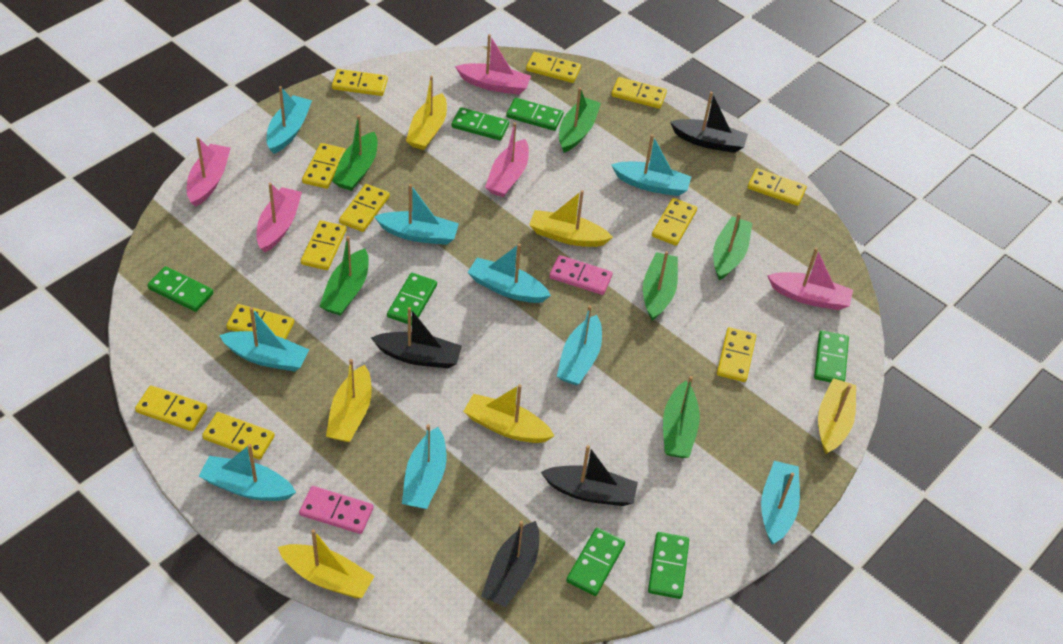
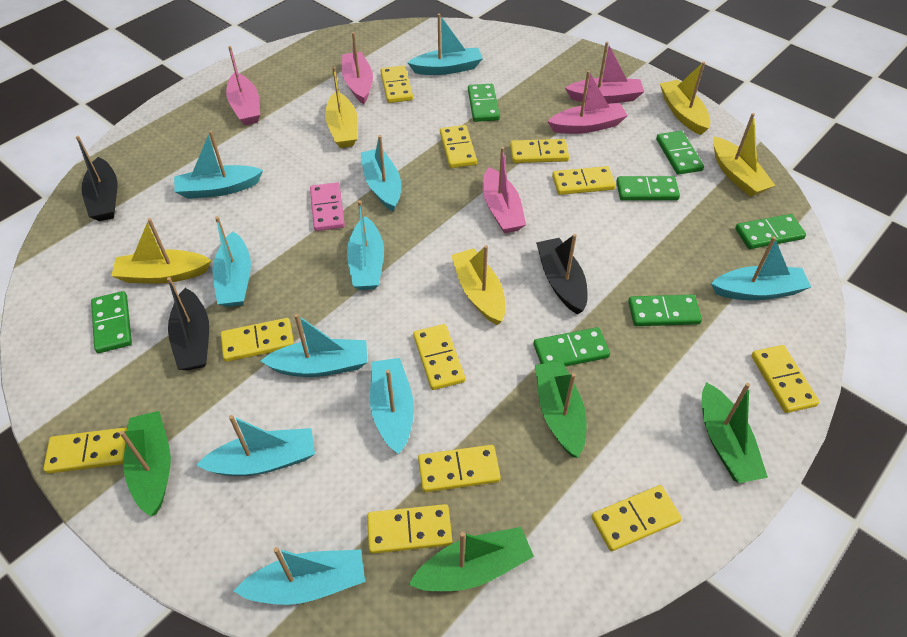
black boat: [371,307,462,368] [481,521,539,607] [541,445,638,506] [670,92,748,153] = 4 -> [76,136,117,221] [167,277,209,370] [536,234,588,314] = 3
green boat: [319,236,369,316] [332,115,378,191] [559,87,601,153] [643,251,678,321] [663,376,700,458] [713,213,752,280] = 6 -> [120,411,171,516] [409,527,534,591] [535,361,587,458] [702,382,768,483] = 4
pink domino: [299,486,373,534] [549,255,613,295] = 2 -> [310,182,345,231] = 1
turquoise boat: [199,444,296,501] [219,307,309,372] [266,86,312,154] [374,184,459,245] [402,424,446,509] [467,244,551,303] [557,305,602,385] [611,134,691,196] [761,461,800,544] = 9 -> [174,131,263,199] [196,415,315,476] [213,216,251,307] [234,547,365,605] [261,314,367,377] [347,200,384,290] [361,135,401,212] [370,358,414,454] [407,13,483,75] [711,236,811,300] = 10
yellow boat: [278,529,375,598] [326,359,372,442] [406,76,447,150] [463,384,554,443] [529,190,613,247] [818,378,856,454] = 6 -> [111,218,211,283] [325,67,358,148] [451,245,506,325] [660,62,710,135] [713,113,776,197] = 5
yellow domino: [135,385,207,431] [202,412,275,460] [226,304,294,339] [301,220,346,270] [302,143,346,189] [332,69,388,96] [339,184,390,232] [526,52,581,83] [611,77,667,109] [652,198,697,246] [717,327,756,382] [748,168,807,206] = 12 -> [43,427,128,474] [221,318,294,362] [367,504,452,554] [380,66,413,103] [413,324,465,390] [418,445,501,492] [440,125,477,168] [510,139,569,163] [552,166,616,195] [591,485,682,551] [751,345,819,413] = 11

